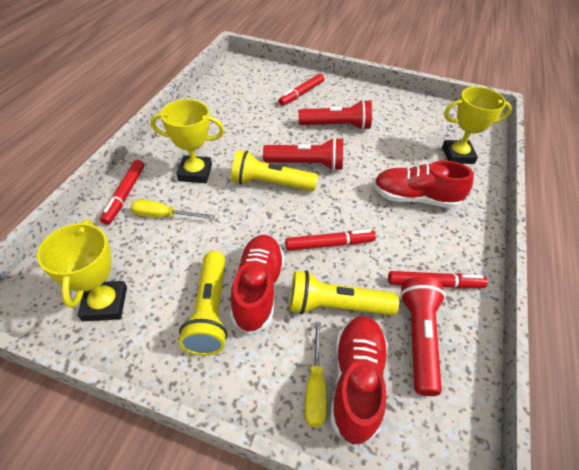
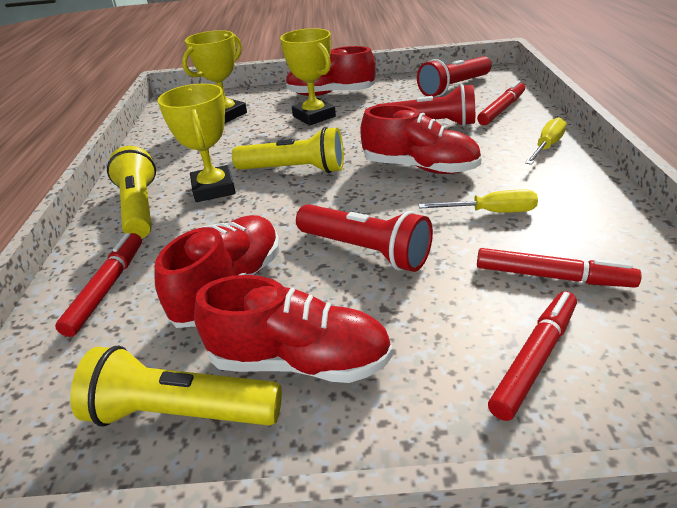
red shoe: [230,235,284,334] [330,316,388,446] [373,161,474,208] = 3 -> [155,215,280,328] [194,275,393,383] [286,46,376,96] [360,105,482,174] = 4

